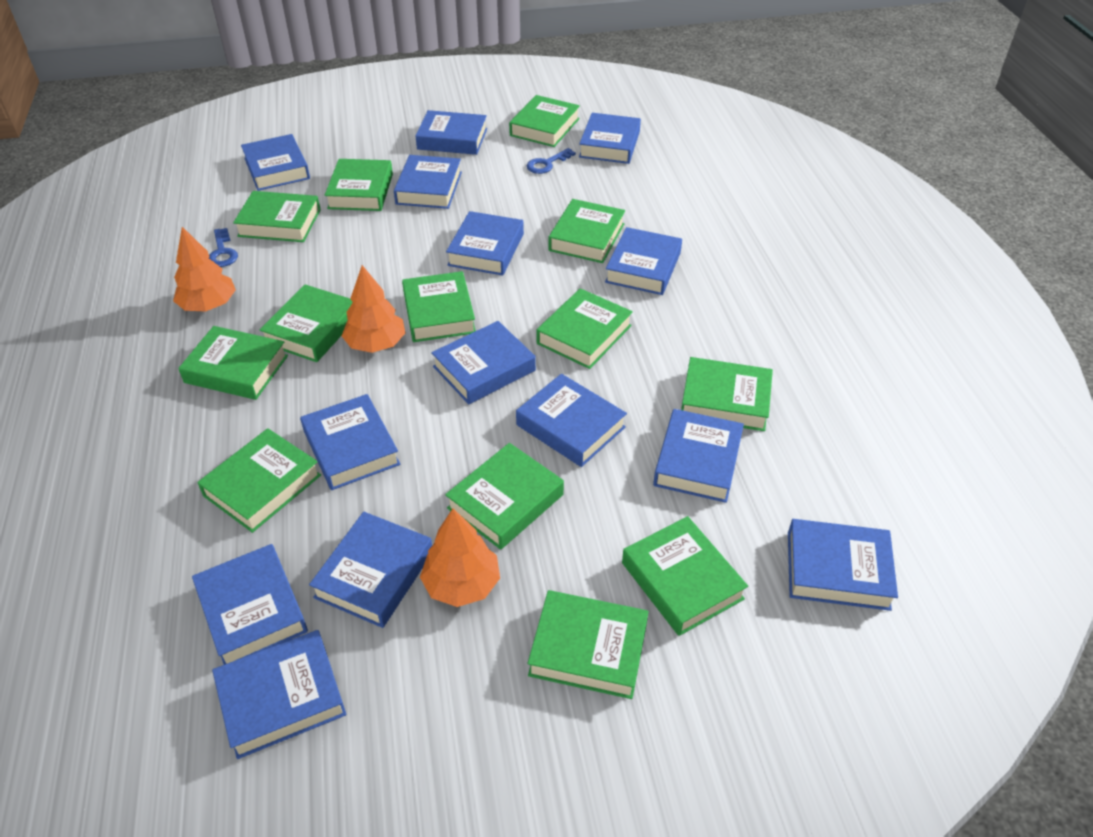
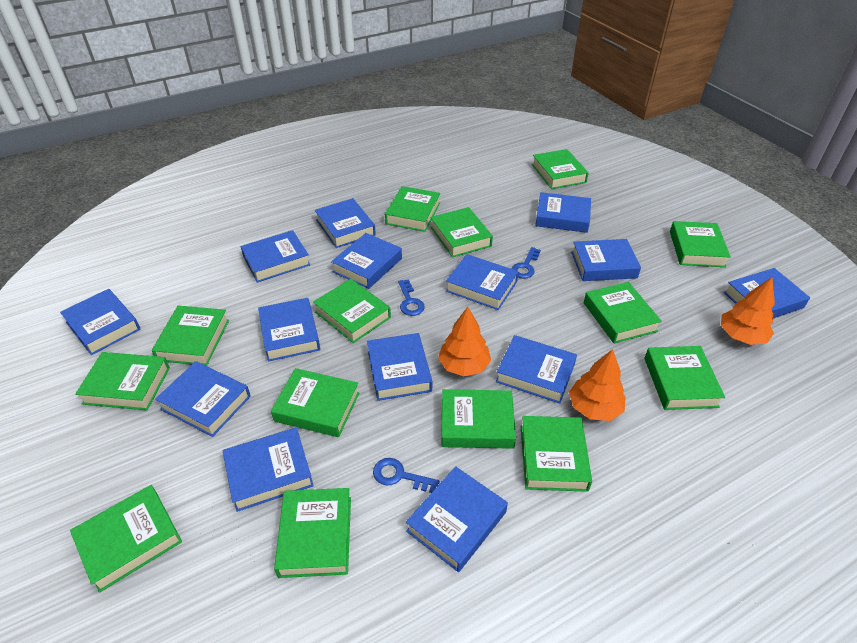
blue key: [209,228,238,267] [527,148,576,174] = 2 -> [373,458,439,493] [398,279,425,316] [511,247,541,279] = 3
green book: [178,326,288,400] [197,428,321,533] [233,191,321,242] [260,284,353,362] [325,159,393,211] [402,271,476,342] [445,443,564,550] [509,95,580,147] [528,590,648,699] [536,288,633,369] [549,199,625,263] [622,516,748,636] [681,357,773,431] = 13 -> [70,485,182,593] [75,352,170,410] [152,306,229,366] [271,368,359,437] [274,488,351,578] [313,279,391,343] [385,186,440,232] [431,207,493,258] [442,389,516,449] [521,416,592,492] [532,149,589,189] [584,282,662,343] [644,346,725,410] [670,221,731,267] = 14

